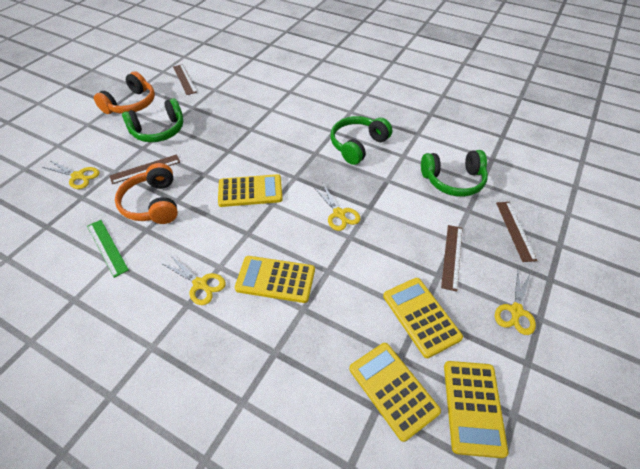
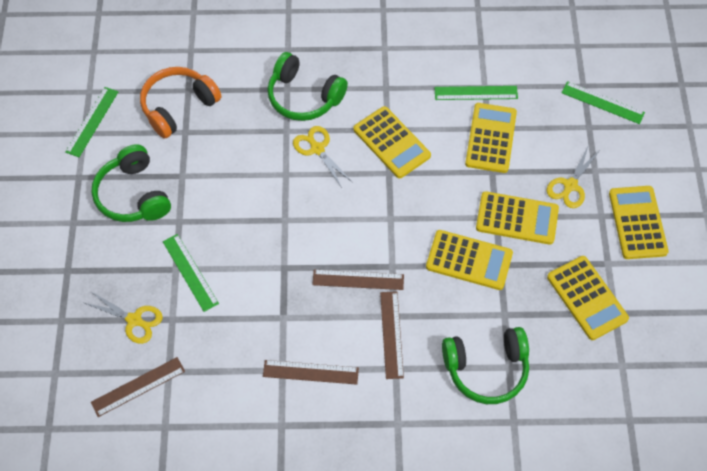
green ruler: [87,220,129,278] = 1 -> [65,87,118,157] [163,234,219,312] [434,86,518,100] [561,81,645,124] = 4
orange headphones: [94,71,155,114] [115,163,178,224] = 2 -> [140,67,221,139] = 1
yellow calculator: [218,174,283,207] [235,256,315,303] [350,343,441,442] [383,278,463,358] [444,361,508,458] = 5 -> [354,106,431,178] [426,230,513,290] [465,103,517,173] [476,191,559,245] [547,256,629,340] [609,186,669,259] = 6
yellow scissors: [42,161,100,189] [161,255,226,305] [314,184,361,231] [495,271,536,335] = 4 -> [84,291,163,344] [293,126,352,188] [547,145,600,208] = 3

